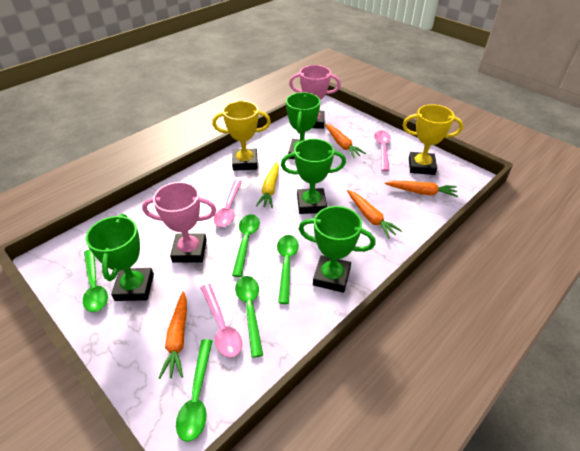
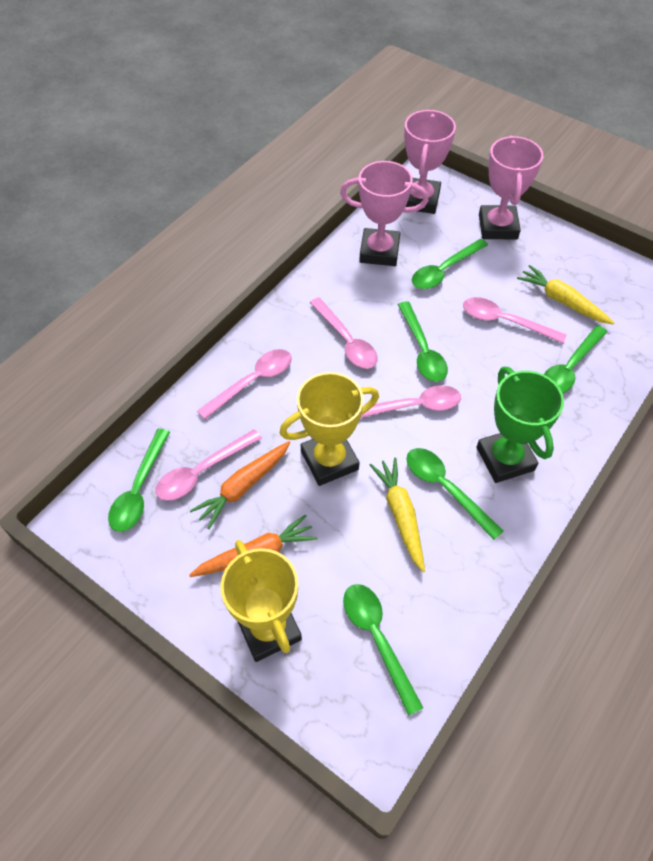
green spoon: [83,249,108,312] [176,339,212,442] [232,214,260,277] [235,276,263,358] [277,235,299,304] = 5 -> [108,428,170,532] [343,584,423,716] [398,301,448,382] [406,448,504,540] [412,239,488,289] [544,325,607,393] = 6
green trophy: [85,214,154,301] [281,139,346,214] [286,92,320,159] [299,206,376,293] = 4 -> [477,367,564,483] = 1
orange carrot: [158,291,187,379] [325,124,366,158] [347,190,402,239] [385,181,458,197] = 4 -> [189,514,317,577] [190,441,291,529] = 2
pink spoon: [200,284,242,358] [214,180,242,227] [374,131,391,171] = 3 -> [155,429,262,501] [197,349,292,420] [309,297,378,369] [361,385,461,418] [463,297,566,343] = 5
pink trophy: [142,182,216,262] [289,65,341,129] = 2 -> [340,161,428,266] [404,110,456,214] [479,136,543,239] = 3
yellow carrot: [256,162,279,208] = 1 -> [370,458,425,572] [517,265,614,325] = 2

